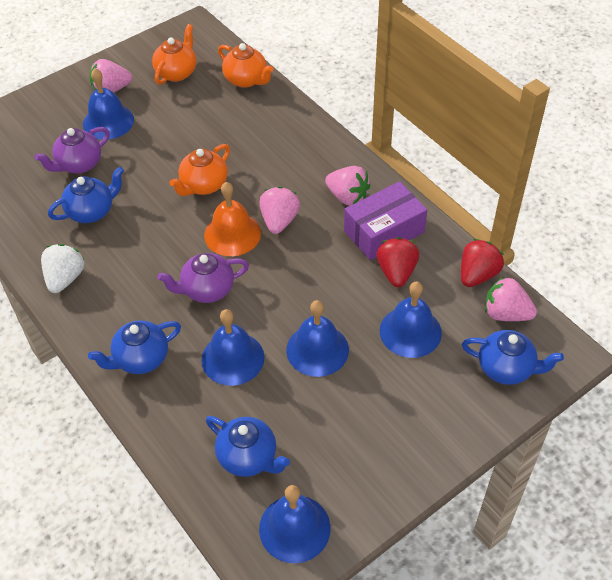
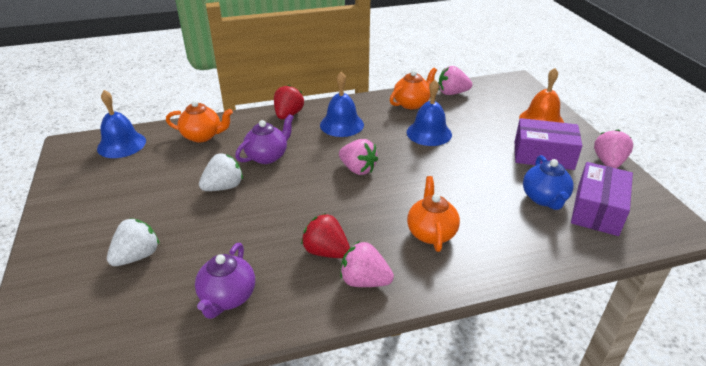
blue bell: [83,68,134,140] [201,309,264,386] [259,485,330,563] [286,300,349,377] [380,282,442,358] = 5 -> [97,90,146,158] [320,72,364,137] [407,80,452,146] = 3
blue teapot: [48,167,124,223] [88,320,181,374] [206,416,290,477] [462,330,564,385] = 4 -> [523,155,574,210] = 1
purple box: [344,181,427,260] = 1 -> [515,118,582,170] [571,162,633,236] = 2
white strawberry: [41,244,85,293] = 1 -> [107,218,160,266] [199,153,243,191] = 2

